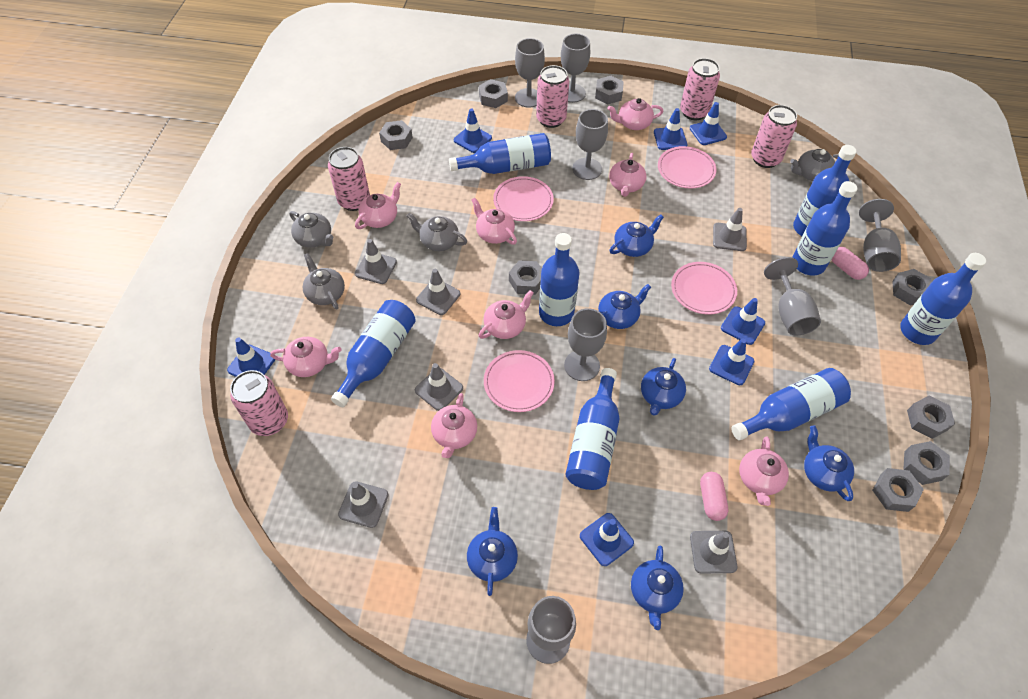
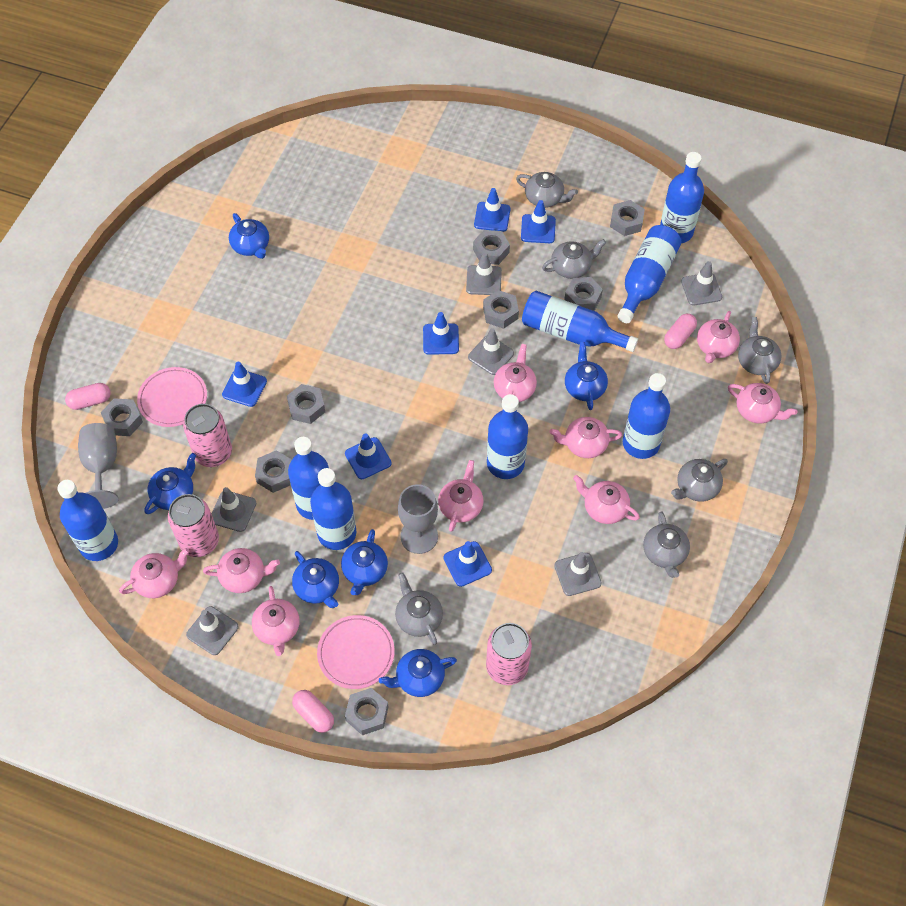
blue traffic cone: [227,338,275,377] [454,108,492,153] [580,513,634,566] [654,108,688,150] [690,102,727,145] [709,338,754,385] [721,298,765,345] = 7 -> [222,362,267,407] [345,433,392,479] [423,312,459,355] [443,541,492,587] [474,188,510,232] [521,200,556,243] = 6
grey goblet: [515,38,545,107] [526,596,576,664] [561,34,590,103] [564,308,607,381] [572,109,608,180] [764,257,821,335] [859,199,901,272] = 7 -> [78,423,118,509] [398,484,438,554] = 2
grey teapot: [289,211,333,248] [303,253,345,309] [407,213,467,251] [790,149,839,181] = 4 -> [395,572,443,645] [516,172,578,208] [542,239,606,279] [643,511,690,578] [671,459,728,502] [738,317,782,384] = 6
pink can: [230,370,288,436] [328,147,370,211] [536,65,569,128] [680,58,720,120] [751,105,797,168] = 5 -> [168,494,219,557] [183,404,232,467] [486,623,532,685] = 3
pink capsule: [700,472,728,521] [832,247,869,280] = 2 -> [65,383,111,410] [292,690,334,733] [664,314,697,349] = 3
pink plate: [484,350,555,412] [493,176,554,221] [658,146,717,188] [671,262,737,315] = 4 -> [137,367,207,427] [317,615,395,689] = 2
pink teapot: [270,337,342,377] [355,182,401,229] [431,393,477,458] [472,197,517,245] [479,290,534,339] [607,98,663,130] [609,153,646,197] [739,436,789,506] = 8 -> [119,548,189,598] [203,548,280,593] [252,586,300,656] [438,460,484,532] [494,344,537,402] [549,417,622,458] [573,475,640,524] [697,311,740,363] [728,383,798,423] = 9

